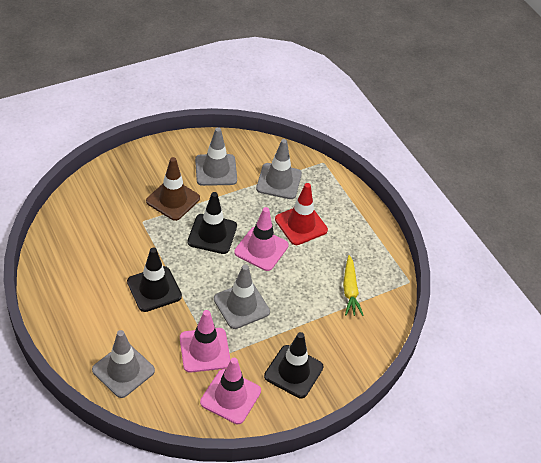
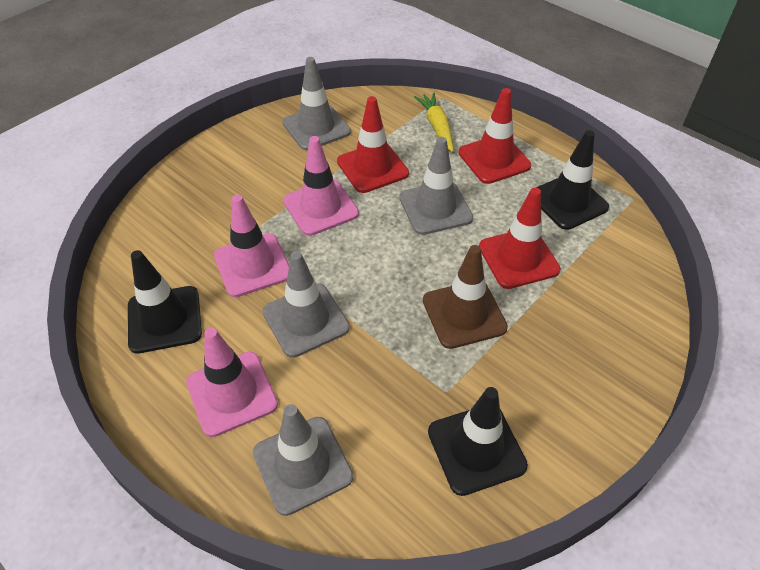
red traffic cone: [275,183,328,245] = 1 -> [337,96,409,193] [458,88,531,184] [479,188,561,289] = 3

